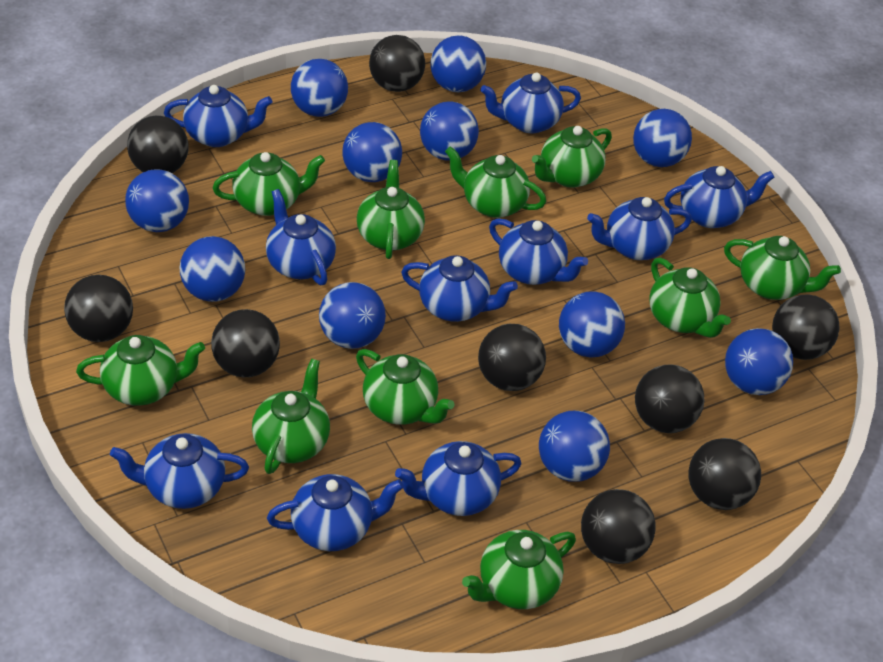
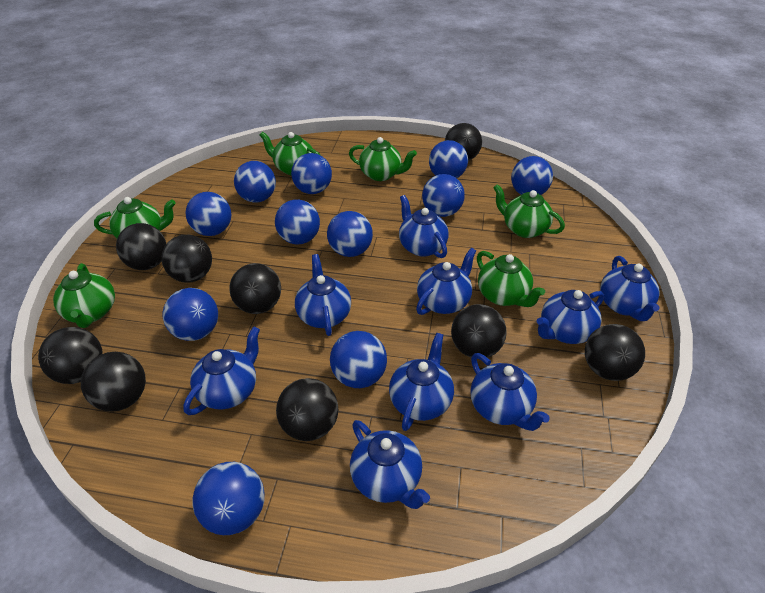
blue teapot: [110,433,249,509] [164,85,272,147] [266,189,336,285] [267,474,404,551] [395,441,522,516] [401,255,518,322] [480,73,581,133] [489,218,588,285] [587,197,692,260] [664,166,774,228] = 10 -> [183,327,260,415] [295,254,351,336] [350,420,430,509] [389,333,454,431] [399,195,449,258] [416,248,476,315] [470,353,550,431] [537,290,604,344] [600,256,660,321] = 9
green teapot: [76,335,205,406] [213,152,325,216] [252,359,330,474] [356,349,454,425] [357,160,425,259] [445,146,546,218] [462,530,576,609] [532,126,612,188] [649,258,731,338] [724,236,841,300] = 10 -> [53,263,115,328] [94,197,176,238] [260,132,320,175] [349,137,417,181] [477,251,545,307] [493,184,565,238] = 6

